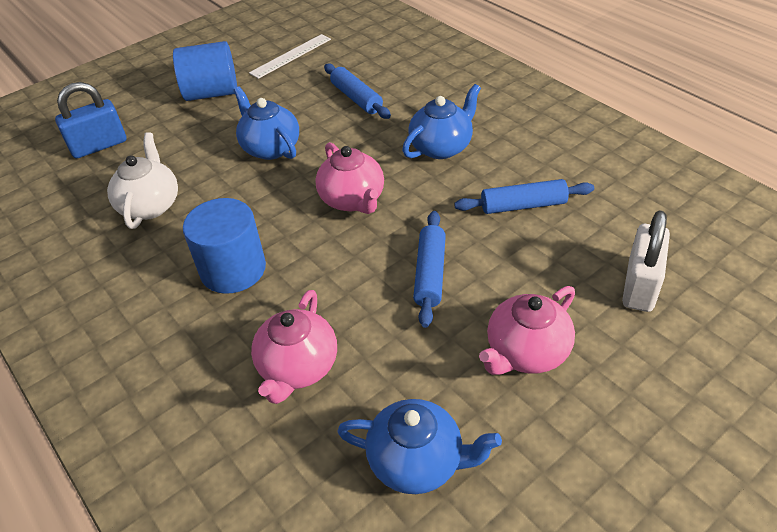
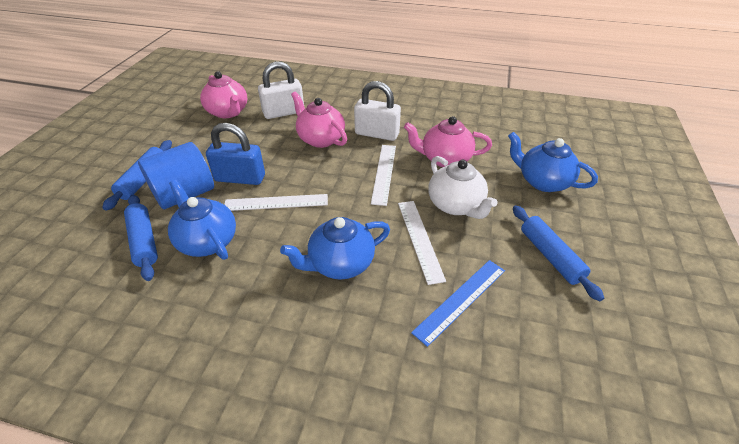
blue cylinder: [173,41,237,101] [183,198,266,294] = 2 -> [138,142,214,209] = 1
blue ruler: none = 0 -> [411,260,505,347] = 1
white padlock: [622,210,670,312] = 1 -> [258,61,304,119] [354,81,401,141] = 2
white ruler: [249,34,331,79] = 1 -> [224,194,328,211] [371,145,396,206] [398,201,446,285] = 3

